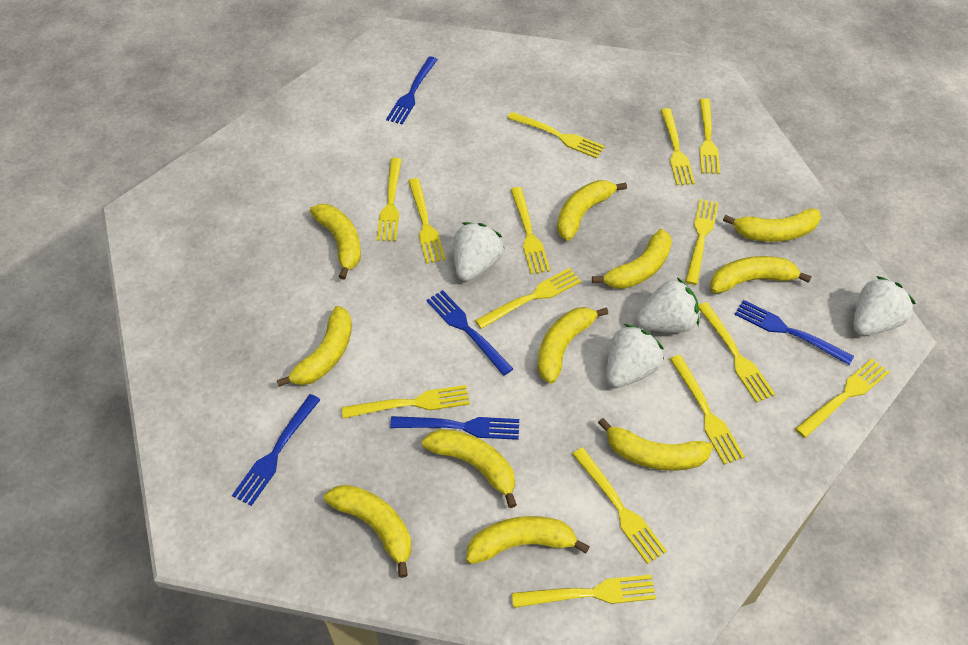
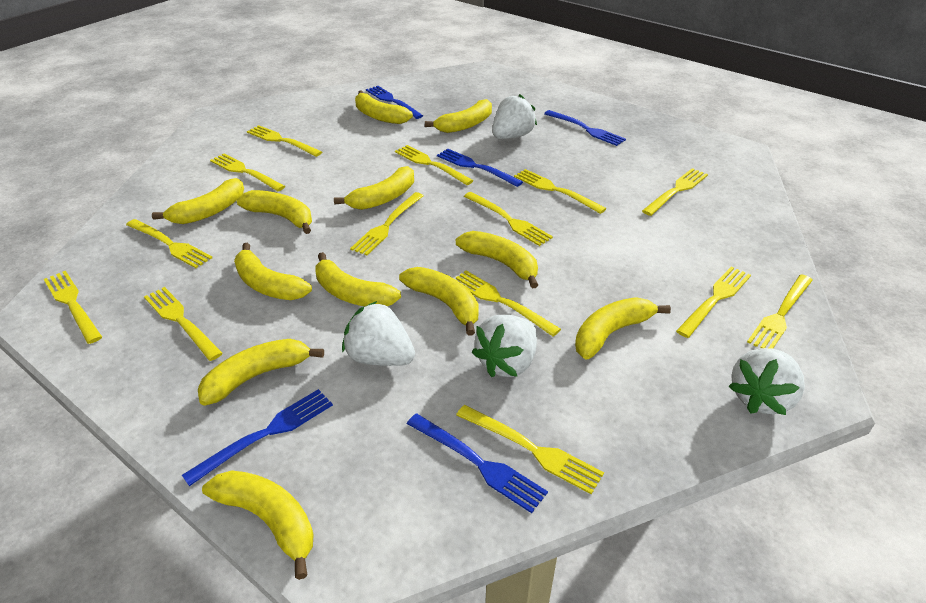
yellow banana: [277,306,352,387] [310,204,361,280] [324,485,411,578] [422,429,517,508] [466,516,590,564] [538,307,608,384] [557,180,627,241] [592,229,672,289] [598,418,713,471] [710,256,812,293] [723,208,821,242] = 11 -> [152,178,244,224] [198,339,324,405] [202,470,314,580] [234,243,312,300] [237,190,312,234] [315,252,401,307] [334,166,414,210] [355,90,413,124] [399,267,479,336] [425,99,492,133] [456,231,538,288] [575,297,671,359] = 12

